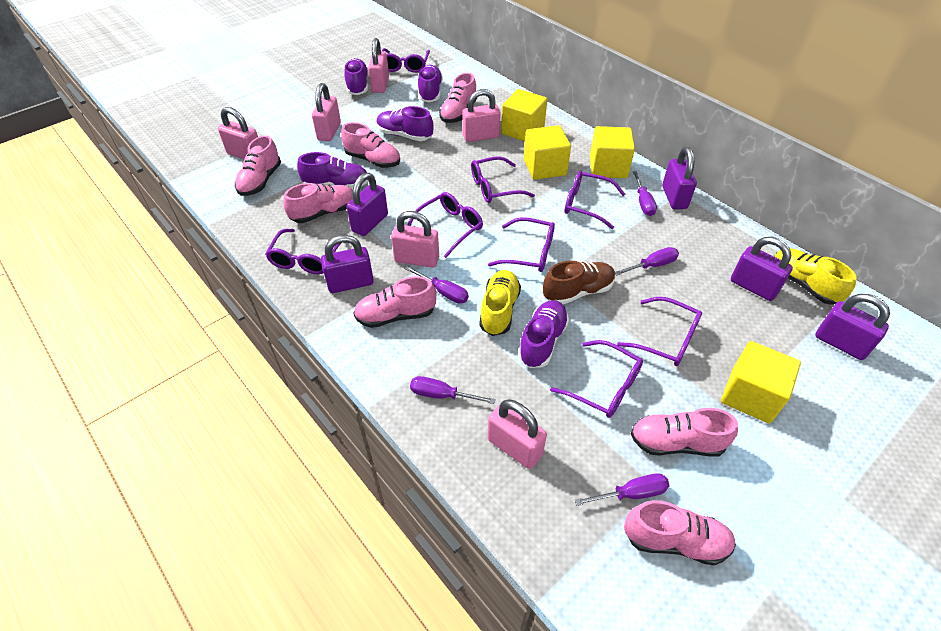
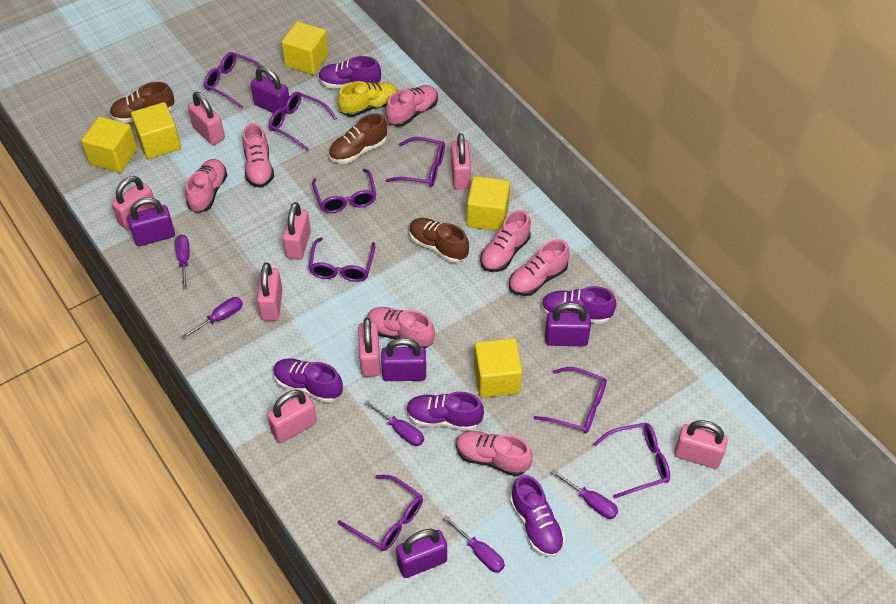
brown shoe: [543,261,615,304] = 1 -> [110,82,174,123] [329,113,387,163] [409,218,469,263] = 3
pink padlock: [218,107,258,159] [312,83,341,141] [368,38,389,93] [391,211,439,268] [462,89,501,142] [487,399,547,469] = 6 -> [111,176,155,230] [188,92,225,145] [257,262,283,321] [267,390,317,443] [282,202,311,260] [358,318,381,377] [451,133,471,190] [674,420,728,469] = 8
yellow cube: [501,89,547,141] [524,125,571,180] [590,126,635,178] [721,341,801,424] = 4 -> [81,116,137,173] [131,102,181,159] [281,21,329,75] [467,176,510,231] [474,338,523,398] = 5
yellow shoe: [479,270,521,336] [774,248,857,305] = 2 -> [337,81,398,117] = 1

